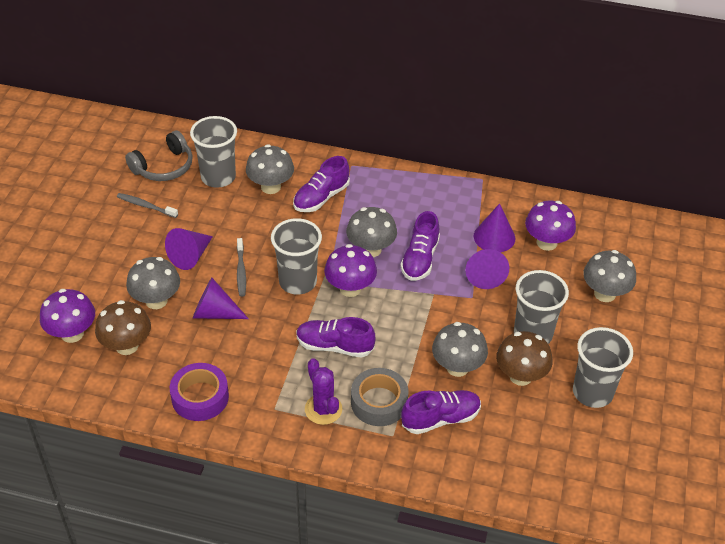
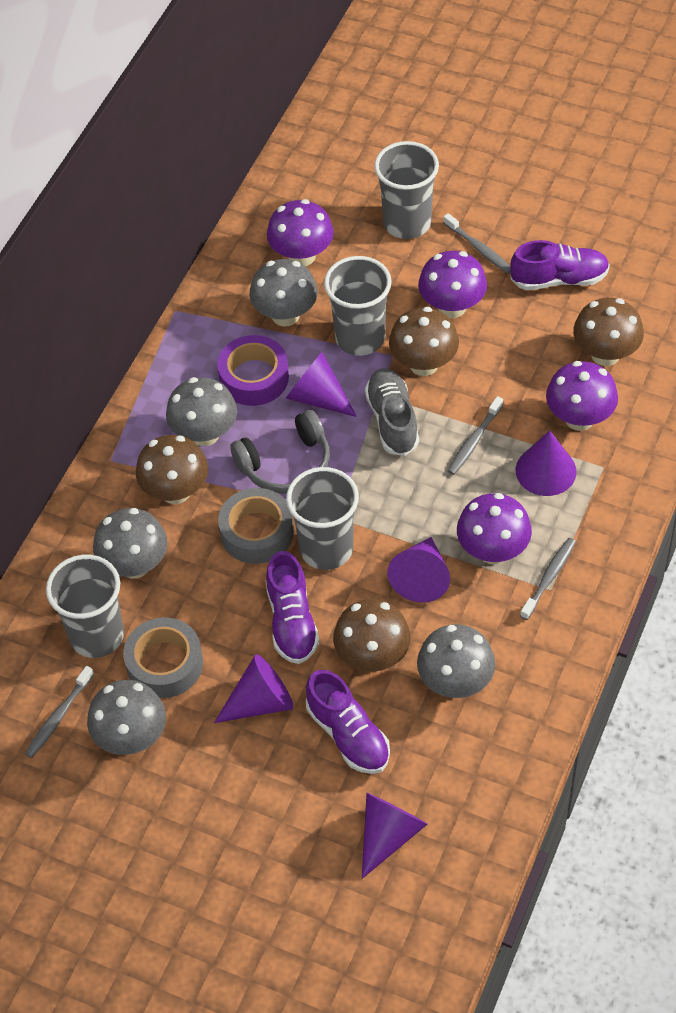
brown mushroom: [95,300,151,355] [496,331,553,386] = 2 -> [136,435,208,504] [333,599,411,672] [389,307,459,376] [573,298,644,366] = 4
grey shoe: none = 0 -> [365,368,419,456] = 1
grey tape: [351,368,409,426] = 1 -> [123,617,203,698] [218,488,294,564] = 2
grey toothbrush: [117,193,178,218] [237,238,246,297] = 2 -> [25,666,94,758] [443,213,511,274] [448,396,503,475] [520,538,576,620] = 4
purple cactus: [305,358,342,425] = 1 -> none = 0
purple cone: [165,228,213,270] [193,278,249,319] [465,249,509,289] [474,203,515,252] = 4 -> [214,654,293,723] [286,352,357,417] [362,793,428,879] [387,537,450,602] [516,430,576,496] = 5
purple mushroom: [40,289,95,343] [324,244,377,297] [525,201,576,251] = 3 -> [267,199,334,266] [418,251,487,318] [457,493,532,564] [546,361,618,431] = 4
purple shoe: [293,156,350,212] [296,317,375,358] [400,211,440,281] [401,390,481,434] = 4 -> [266,551,319,664] [306,670,390,774] [510,240,610,290] = 3

